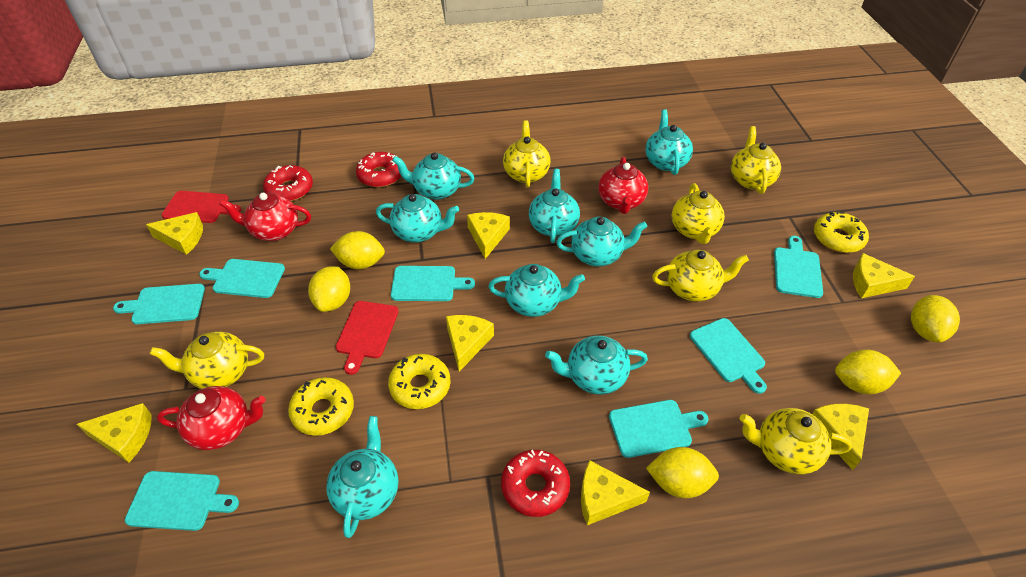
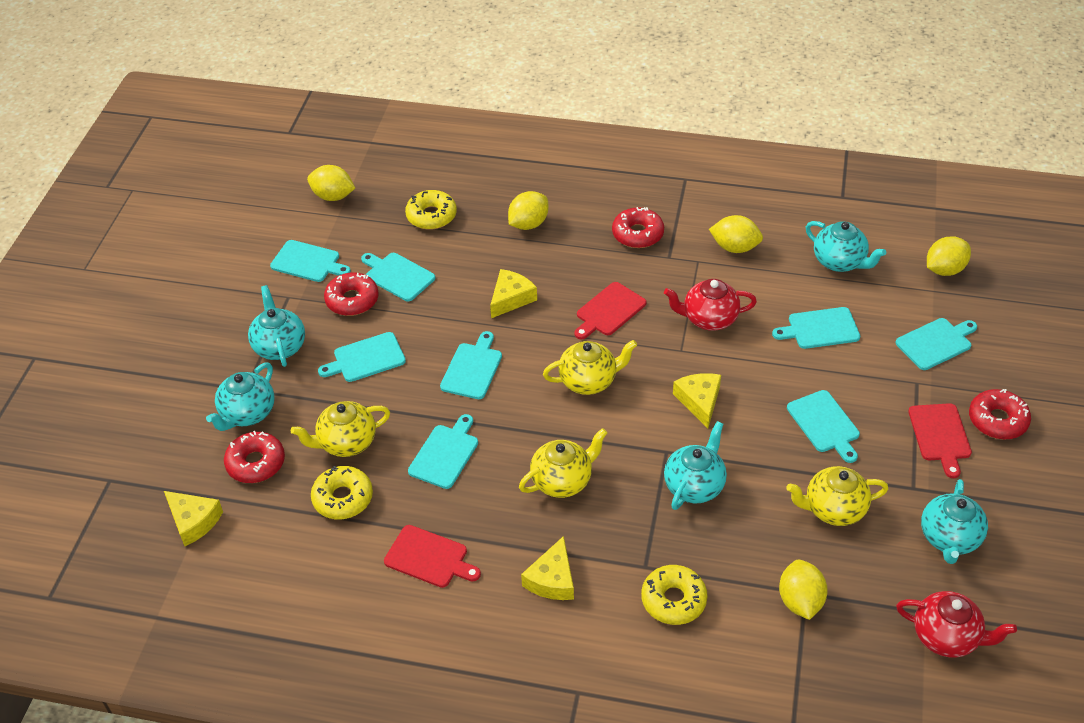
red cutting board: [162,191,241,223] [336,301,399,375] = 2 -> [384,525,481,588] [574,282,646,339] [908,403,972,478] = 3
red donut: [263,165,313,201] [356,152,401,187] [501,450,570,517] = 3 -> [224,431,285,483] [324,272,379,316] [612,207,664,248] [969,389,1031,440] = 4
red teapot: [157,386,266,450] [219,193,311,241] [598,157,648,214] = 3 -> [664,279,757,331] [896,591,1017,658] = 2
turquoise cutting board: [113,284,205,324] [125,471,239,531] [199,259,285,298] [391,266,475,301] [609,400,709,458] [690,318,767,394] [774,236,823,298] = 7 -> [270,240,351,282] [318,332,406,382] [361,253,435,301] [408,414,478,489] [440,331,502,399] [772,307,860,349] [787,390,860,463] [895,318,977,370] = 8
turquoise teapot: [326,416,399,538] [376,194,459,242] [392,152,474,200] [488,264,585,317] [529,169,580,243] [545,336,648,395] [556,217,647,267] [645,109,693,175] = 8 -> [206,363,275,431] [248,285,305,367] [664,421,727,510] [806,221,886,272] [921,479,988,564] = 5
yellow cheese: [77,403,152,463] [146,212,203,255] [446,315,494,372] [467,212,510,259] [581,460,650,525] [812,404,869,470] [853,253,915,298] = 7 -> [164,491,223,546] [490,269,537,318] [521,536,574,600] [673,373,721,428] = 4
yellow teapot: [150,332,264,389] [503,120,551,187] [652,250,749,302] [672,183,725,244] [731,126,781,194] [740,408,852,475] = 6 -> [291,401,390,457] [519,428,607,498] [543,340,637,395] [786,466,888,526] = 4

